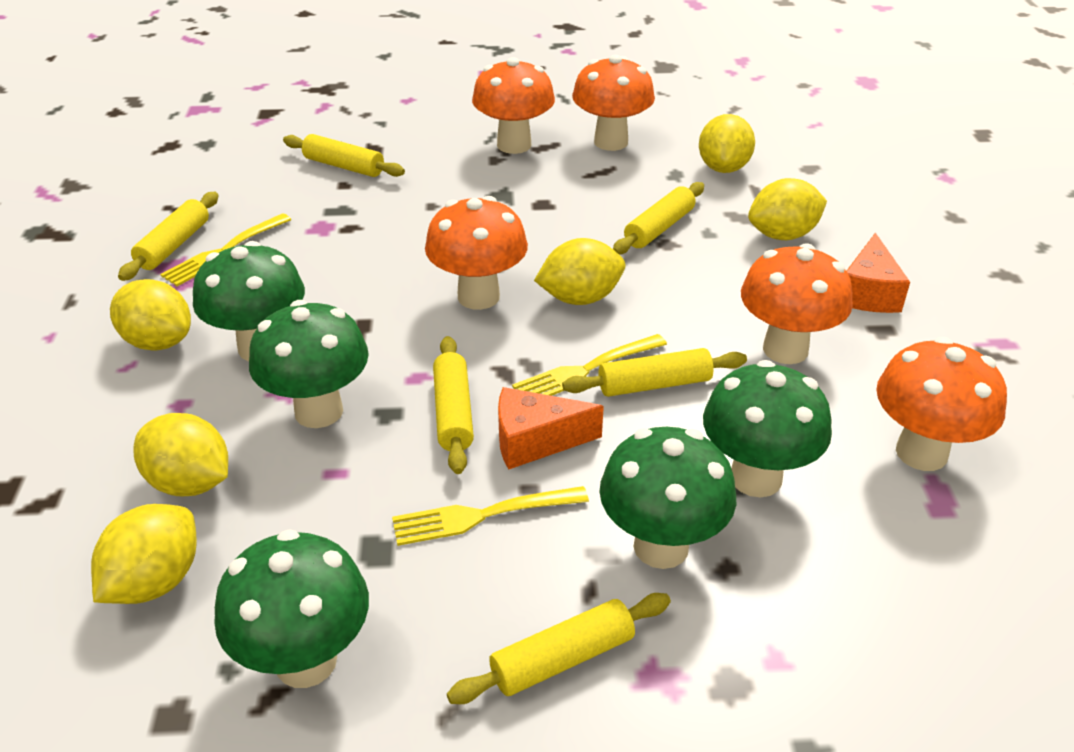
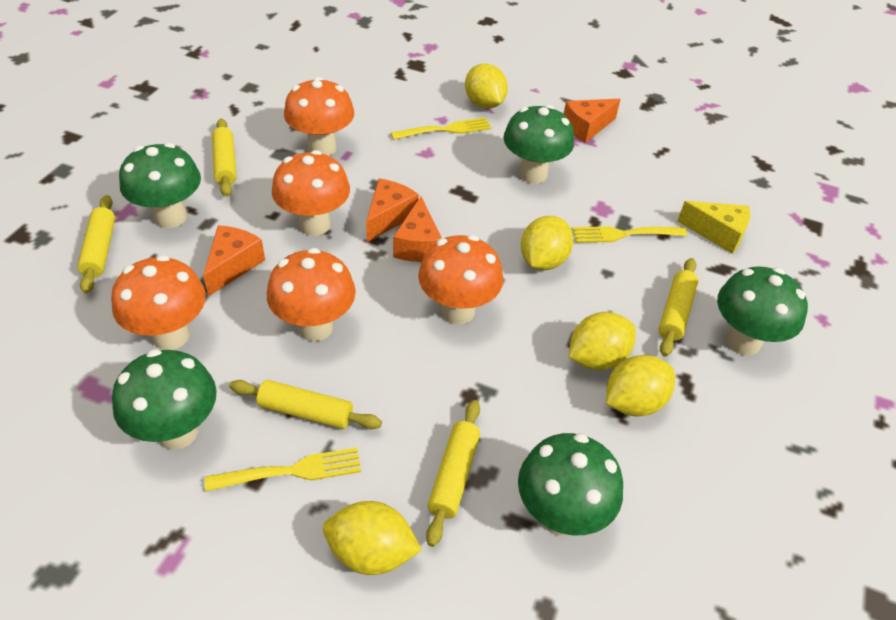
orange cheese: [498,387,604,470] [847,233,910,313] = 2 -> [203,225,265,296] [366,179,419,242] [393,196,442,262] [564,99,621,143] = 4
yellow cheese: none = 0 -> [678,201,750,254] = 1
yellow lemon: [91,504,197,604] [110,279,191,350] [133,413,228,496] [534,238,625,305] [699,114,755,173] [748,178,827,240] = 6 -> [323,501,422,575] [465,63,508,109] [521,216,573,270] [569,312,636,370] [606,355,675,416] = 5
yellow rolling pin: [118,192,219,281] [283,134,405,177] [433,336,474,474] [447,593,671,704] [562,348,747,397] [613,182,704,255] = 6 -> [77,195,115,293] [212,119,236,197] [230,380,382,429] [426,400,480,547] [658,258,698,357] = 5

